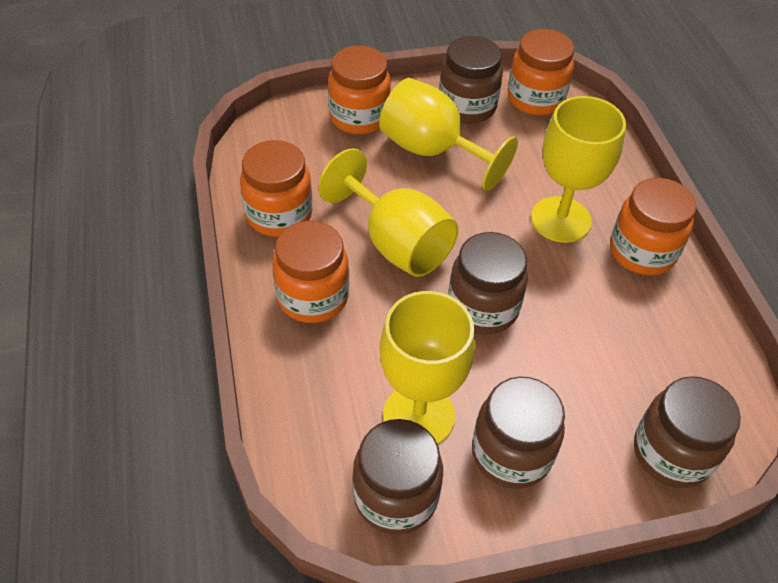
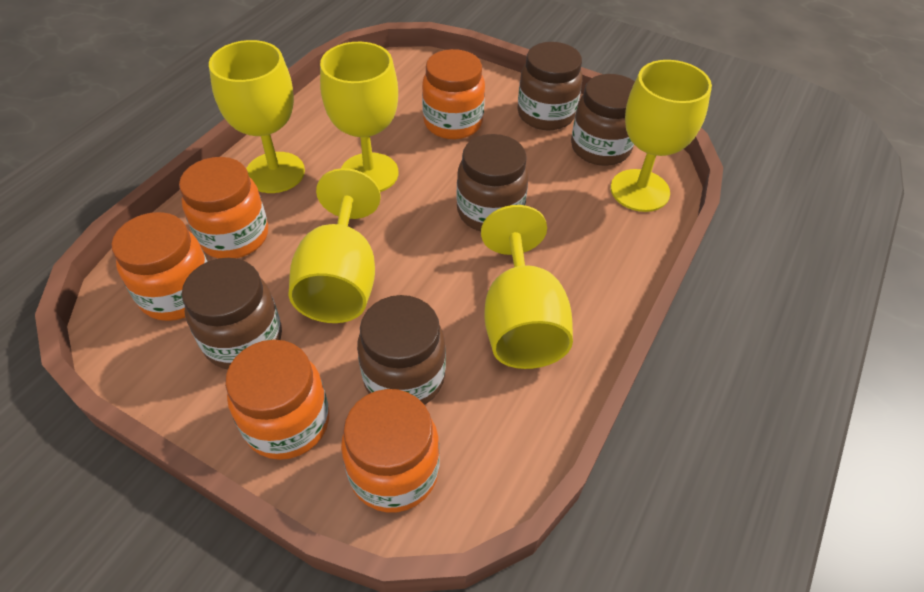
yellow goblet: [318,148,458,277] [379,78,518,191] [380,291,475,444] [531,96,626,243] = 4 -> [209,40,305,193] [289,168,381,323] [320,42,398,192] [481,205,573,369] [611,60,712,212] = 5

